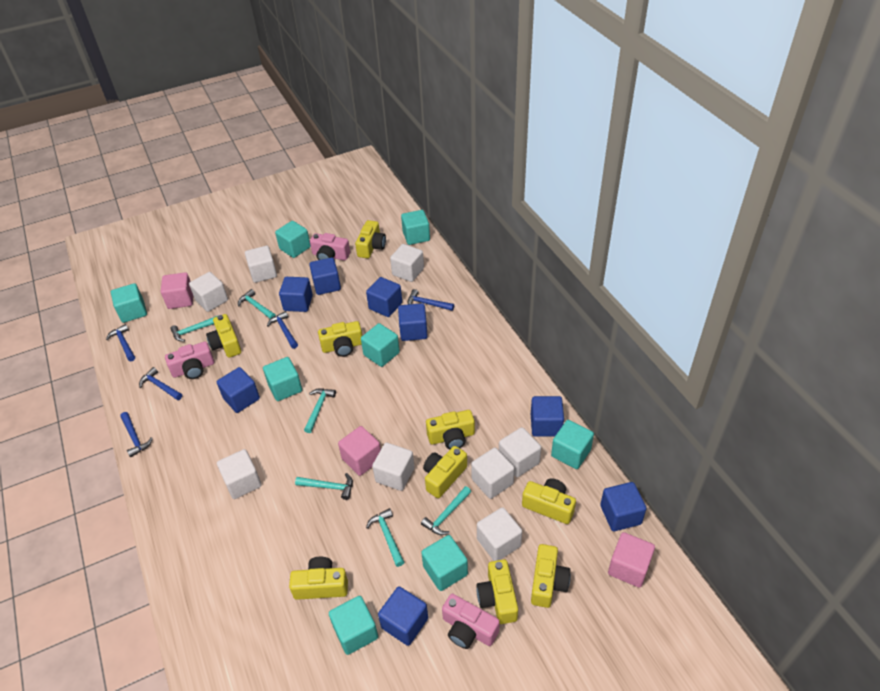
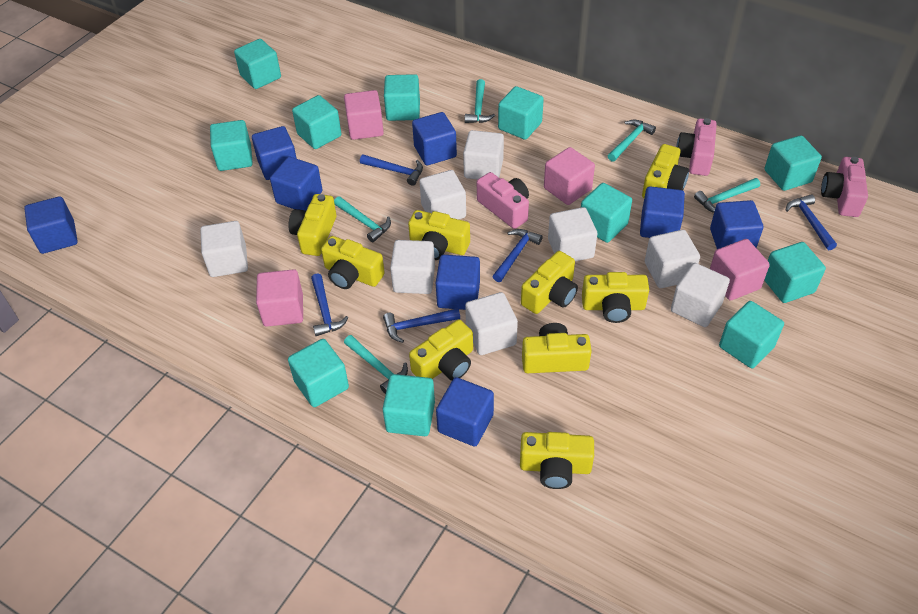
pink cube: [161,272,193,309] [338,426,381,476] [608,532,655,588] = 3 -> [256,269,303,327] [344,90,384,140] [544,147,595,205] [710,239,770,301] = 4
turquoise cube: [111,283,147,323] [263,357,302,401] [275,221,311,258] [329,596,378,655] [361,323,400,367] [401,210,430,245] [421,535,468,591] [551,420,594,469] = 8 -> [210,120,253,171] [234,39,281,89] [288,339,349,407] [292,95,341,149] [382,374,435,436] [384,74,420,121] [498,86,544,140] [581,183,632,243] [719,301,784,368] [764,135,822,191] [764,242,826,303] = 11
turquoise hammer: [170,315,219,342] [238,289,275,319] [295,473,353,500] [304,388,336,433] [366,508,404,567] [421,486,471,535] = 6 -> [334,196,391,243] [344,335,408,394] [465,79,495,123] [608,120,656,162] [694,178,760,213] = 5

